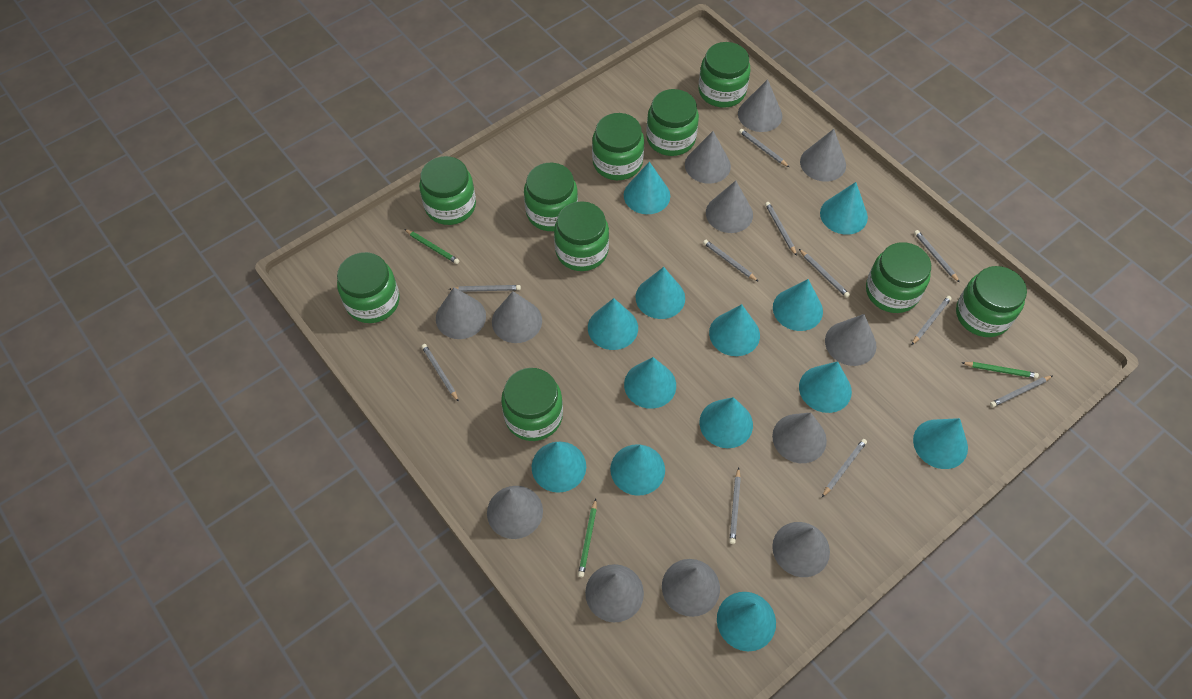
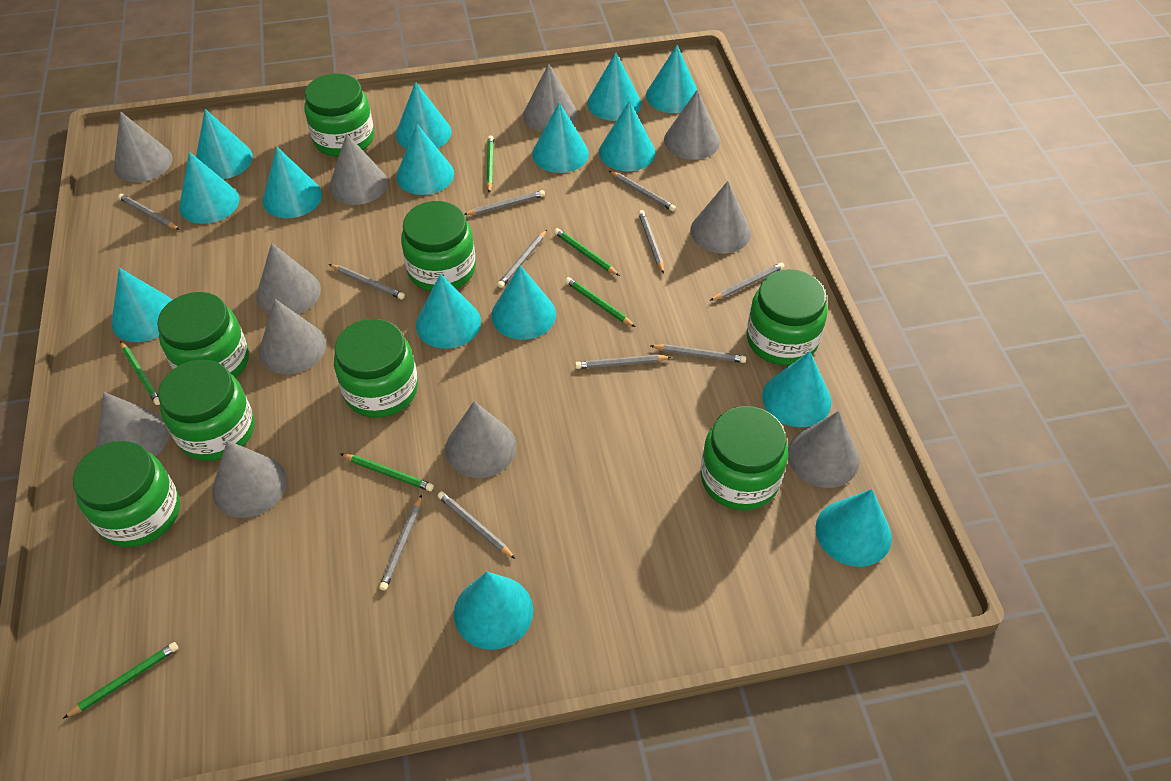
green jar: [337,252,400,323] [419,156,476,225] [501,368,563,441] [524,163,578,231] [554,201,609,271] [592,113,644,180] [646,89,699,156] [699,42,750,108] [866,242,931,313] [956,266,1027,337] = 10 -> [73,441,180,547] [157,292,249,378] [158,360,254,461] [304,74,374,157] [334,319,418,418] [401,201,476,292] [701,406,788,510] [746,269,827,365] = 8
green pencil: [404,229,459,264] [578,499,597,577] [962,362,1039,378] = 3 -> [63,642,178,719] [120,341,160,405] [341,454,434,491] [486,135,494,193] [554,228,620,276] [565,277,635,327] = 6
grey cone: [436,287,486,339] [487,486,543,539] [492,291,542,343] [585,564,644,622] [662,559,720,617] [685,131,731,184] [706,181,753,233] [738,79,782,132] [772,412,827,463] [772,522,830,577] [800,129,846,182] [825,314,877,366] = 12 -> [96,392,169,457] [114,111,173,182] [212,441,287,518] [256,243,321,314] [259,299,326,374] [329,133,388,205] [445,401,516,478] [523,63,578,132] [664,89,720,160] [690,181,751,254] [788,411,859,488] = 11
turquoise cone: [532,442,586,493] [588,298,638,350] [610,444,665,496] [624,162,670,214] [624,357,676,409] [635,267,685,319] [699,397,753,448] [709,304,760,356] [717,592,776,651] [773,279,823,331] [799,361,852,413] [820,182,868,235] [913,418,968,469] = 13 -> [112,268,173,342] [179,152,240,224] [196,109,253,179] [263,147,322,218] [396,82,451,149] [396,124,454,195] [416,274,481,349] [454,572,533,650] [491,265,556,340] [532,102,589,173] [587,52,641,121] [599,101,655,171] [646,45,697,113] [762,351,832,427] [815,489,892,567] = 15

